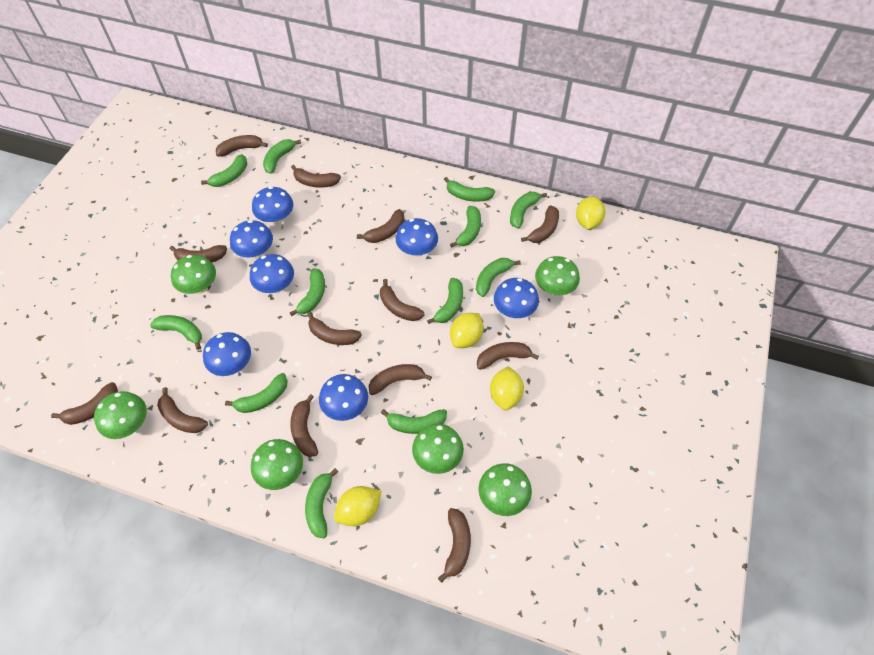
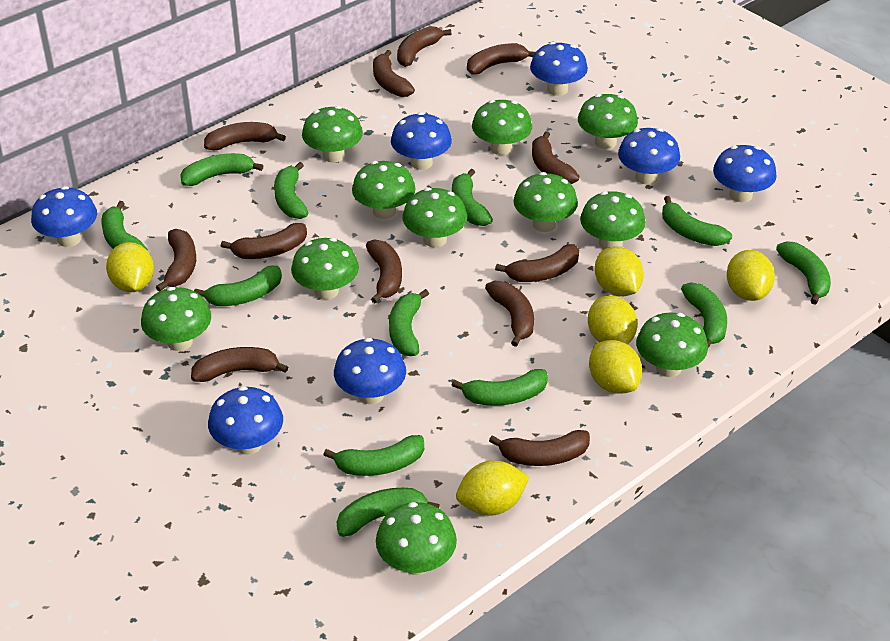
brown banana: [51,382,118,425] [157,387,208,433] [170,245,227,263] [216,135,268,156] [290,394,318,457] [291,165,341,188] [307,312,362,345] [357,209,405,243] [369,364,432,395] [380,279,424,321] [438,508,471,583] [477,342,539,370] [521,205,559,243] = 13 -> [156,229,196,291] [191,347,288,382] [204,122,286,151] [221,223,307,259] [366,239,402,303] [373,50,415,97] [397,26,451,67] [467,43,535,74] [485,281,534,347] [489,430,590,466] [495,244,579,282] [532,131,579,184] = 12
green mushroom: [94,391,147,439] [171,255,216,294] [251,439,303,490] [412,424,464,474] [479,463,532,516] [535,256,580,295] = 6 -> [141,287,211,351] [291,238,359,299] [302,106,363,163] [352,161,416,219] [376,502,457,575] [403,188,467,248] [472,100,532,155] [513,172,578,232] [578,94,638,149] [580,191,646,249] [636,312,708,377] = 11
yellow lemon: [334,486,381,526] [450,313,484,348] [490,366,524,410] [576,197,605,229] = 4 -> [106,242,154,292] [456,460,530,516] [588,295,638,344] [589,340,642,394] [595,246,644,296] [727,250,775,301] = 6

